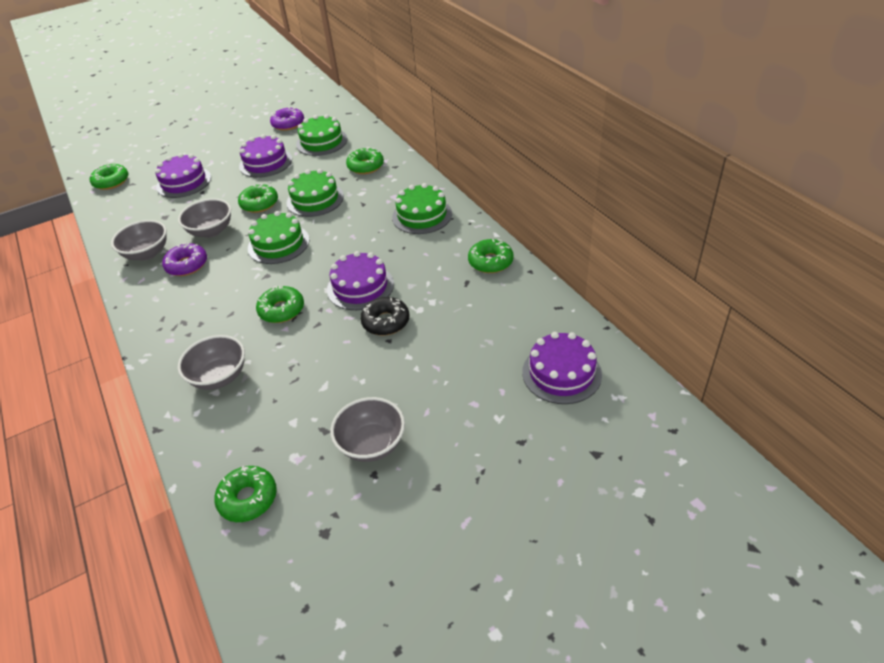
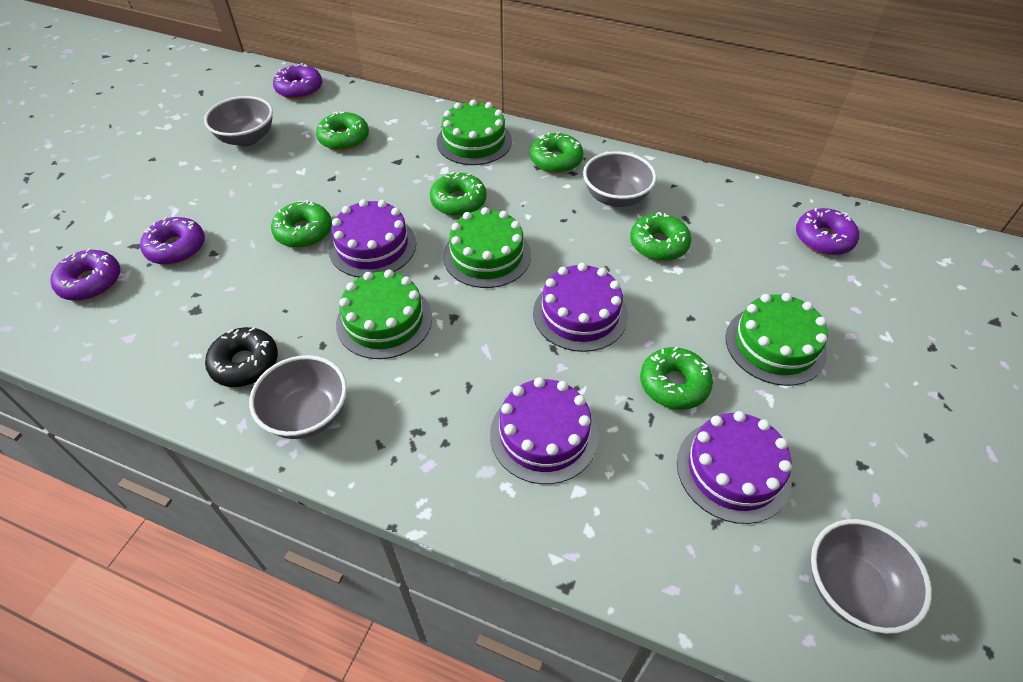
purple donut: [162,243,207,276] [270,107,304,131] = 2 -> [50,248,120,301] [140,217,205,265] [273,63,322,99] [796,208,859,255] = 4

